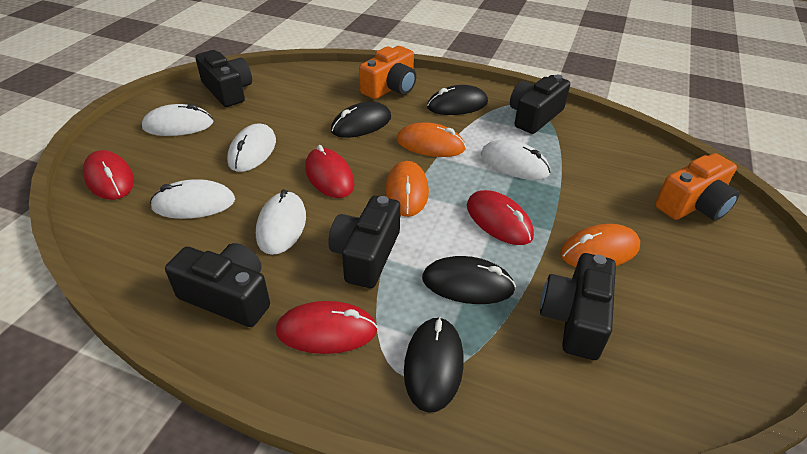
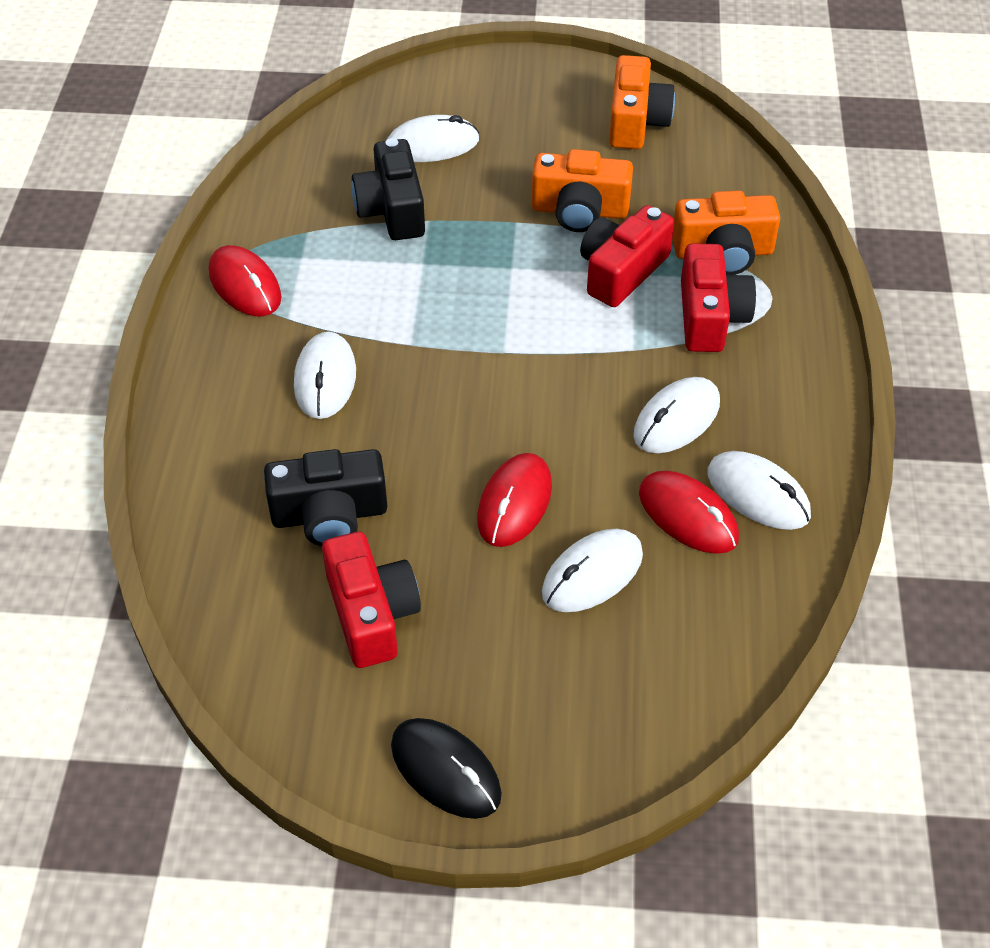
black camera: [165,243,270,327] [195,50,252,107] [329,196,400,288] [510,75,570,134] [540,253,616,360] = 5 -> [264,449,387,546] [351,138,425,240] = 2
black mouse: [331,102,391,138] [404,316,464,413] [422,256,516,304] [427,85,488,115] = 4 -> [391,718,502,819] = 1
orange camera: [359,46,416,99] [655,153,739,221] = 2 -> [531,149,633,232] [609,55,675,149] [672,191,780,275] = 3
orange mouse: [385,161,429,217] [397,122,466,157] [560,224,640,267] = 3 -> none = 0
red camera: none = 0 -> [322,532,421,668] [580,205,674,307] [681,243,756,352] = 3
red mouse: [83,150,134,200] [276,301,378,354] [305,145,354,198] [467,190,534,245] = 4 -> [209,245,281,316] [477,453,552,547] [639,471,739,554] = 3

